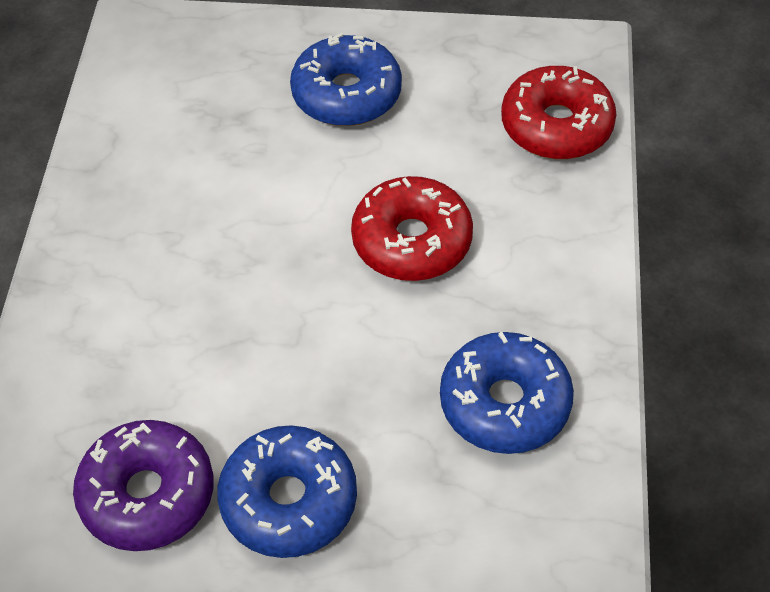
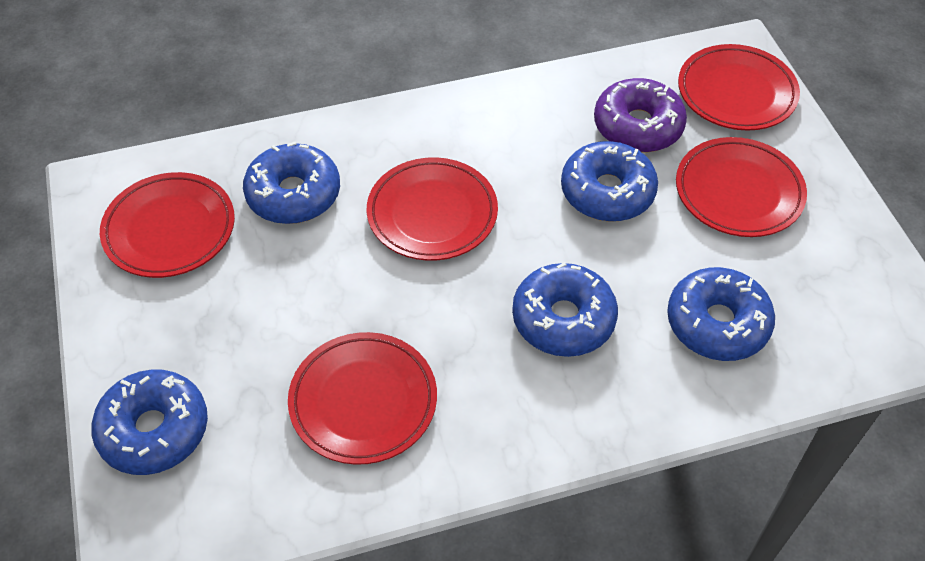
blue donut: [217,425,357,558] [290,33,402,126] [440,332,574,454] = 3 -> [91,369,208,475] [243,142,340,224] [512,262,618,357] [561,141,658,222] [667,267,775,361] = 5
red donut: [351,176,473,281] [501,66,617,159] = 2 -> none = 0
red plate: none = 0 -> [100,172,235,278] [288,332,437,465] [367,157,498,261] [676,137,807,237] [678,44,800,131] = 5

